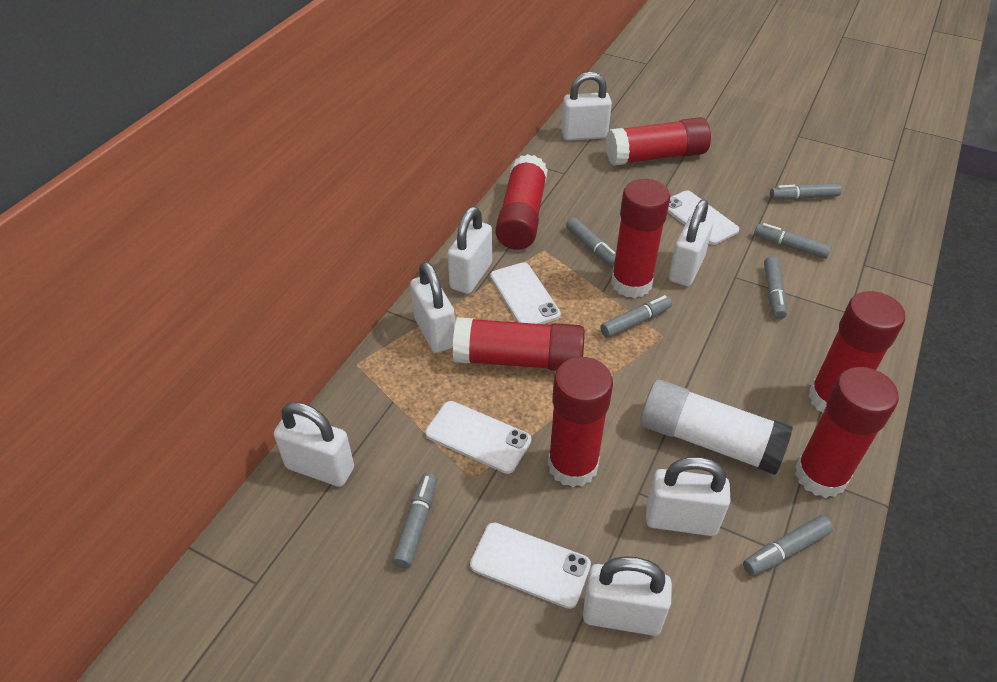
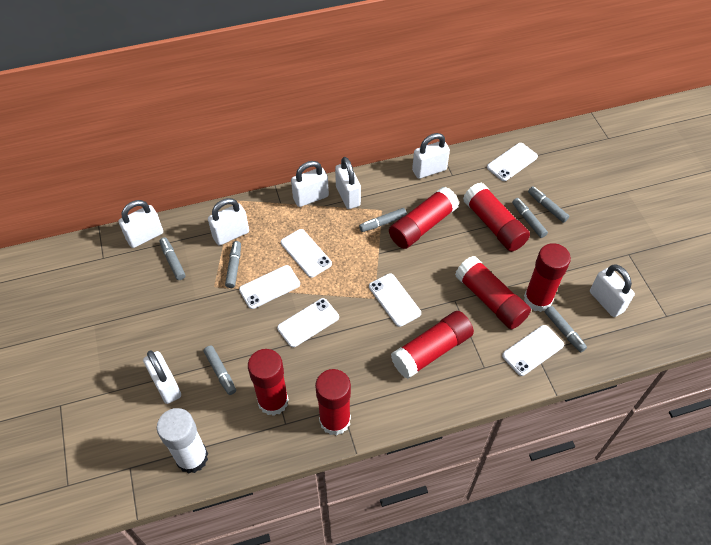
white phone: [425,401,531,474] [470,522,591,609] [490,262,561,324] [668,190,739,245] = 4 -> [239,265,300,309] [277,298,339,347] [281,229,332,278] [369,273,421,327] [487,143,538,181] [502,325,564,376] = 6

